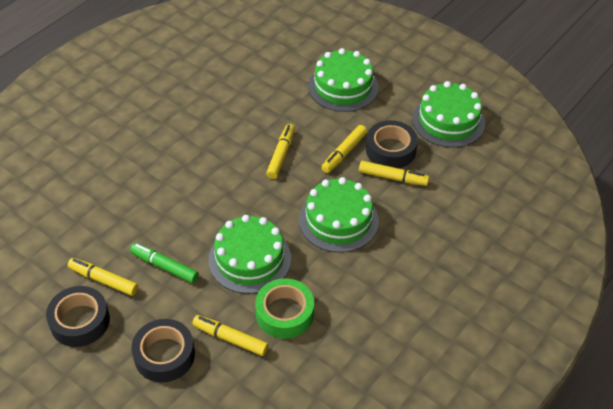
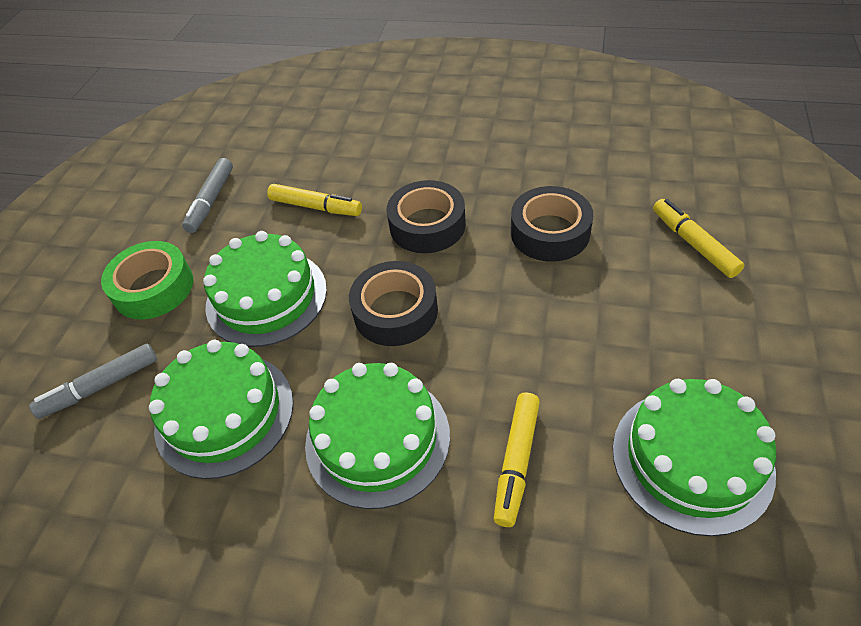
green marker: [130,243,199,283] = 1 -> none = 0
grey marker: none = 0 -> [29,344,157,419] [182,158,233,233] = 2
yellow marker: [68,258,138,296] [192,315,268,356] [266,124,295,179] [321,125,367,173] [359,161,429,186] = 5 -> [267,184,362,216] [494,392,540,527] [653,199,744,278] = 3

